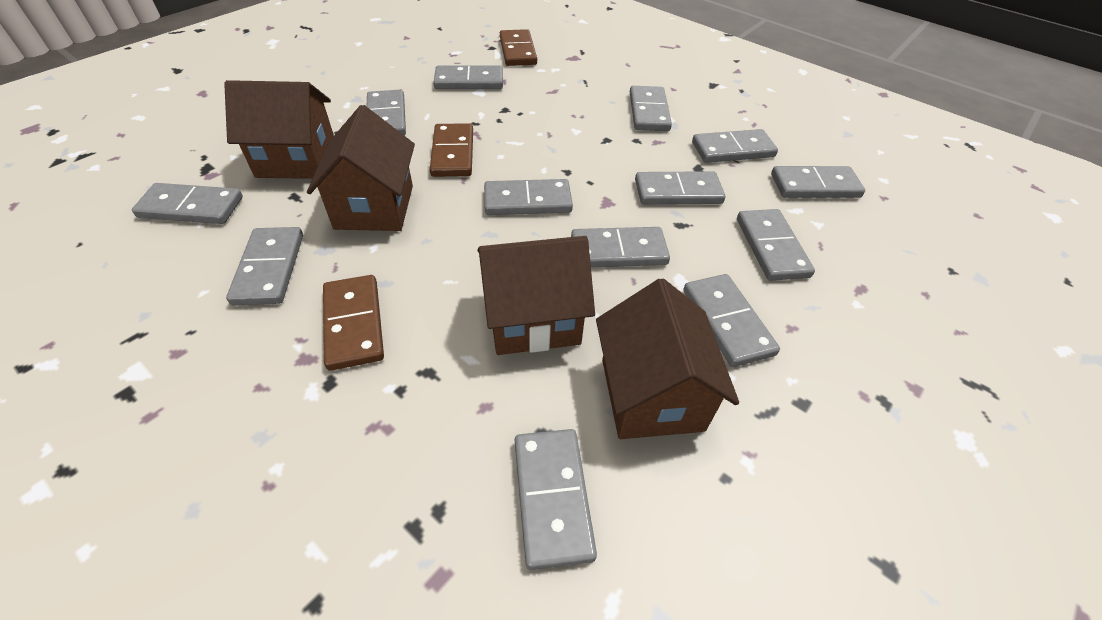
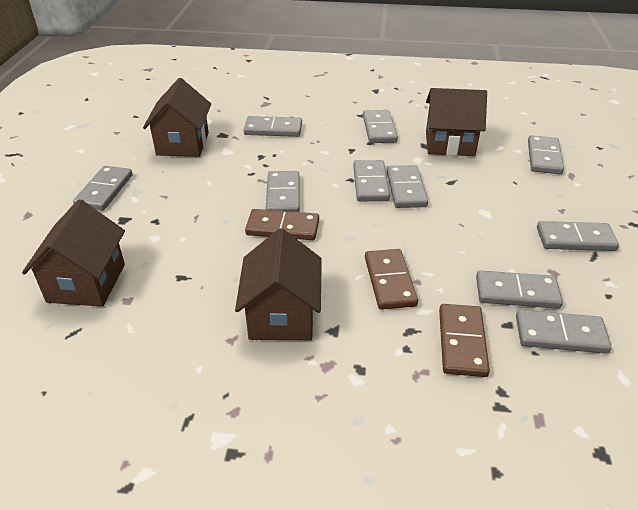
grey domino: [132,183,243,224] [226,227,303,306] [367,90,406,135] [433,66,503,89] [484,179,573,215] [515,429,597,570] [571,227,670,267] [630,86,672,131] [635,171,725,205] [683,274,780,367] [692,129,778,163] [737,209,815,281] [771,166,865,198] = 13 -> [73,166,133,210] [243,116,302,137] [265,171,300,212] [353,160,390,201] [363,110,398,143] [387,165,428,208] [476,270,563,309] [516,310,612,354] [528,135,564,174] [537,221,619,251] = 10

